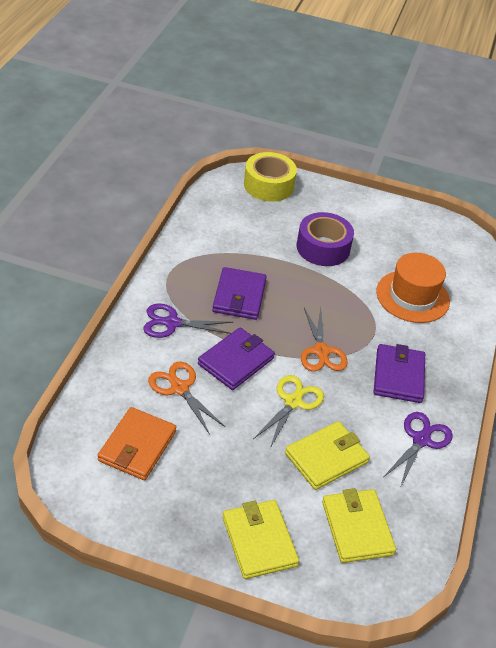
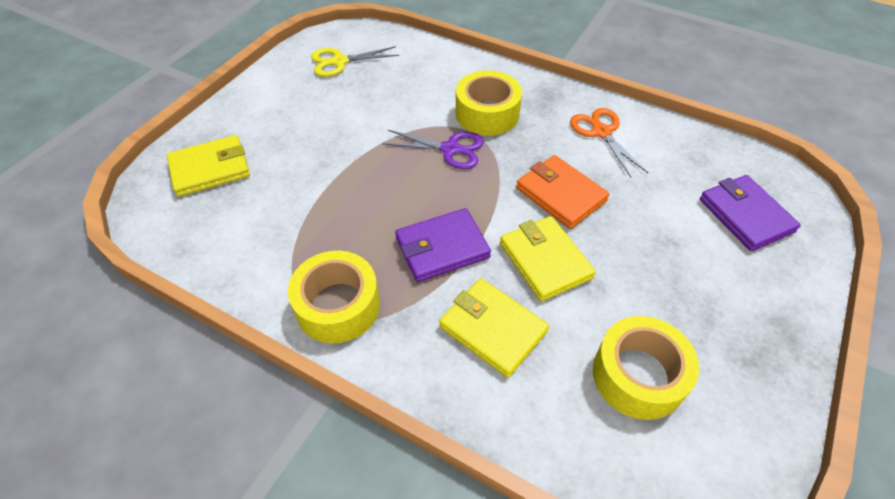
orange hat: [376,253,450,323] = 1 -> none = 0
orange scissors: [148,362,225,435] [301,307,348,371] = 2 -> [570,108,648,177] = 1
purple scissors: [143,303,233,338] [384,412,453,488] = 2 -> [382,130,484,169] = 1
purple tape: [297,212,354,266] = 1 -> none = 0
purple wallet: [198,328,275,390] [212,267,267,320] [374,344,425,403] = 3 -> [395,208,491,282] [700,175,801,251] = 2
yellow tape: [244,152,297,202] = 1 -> [288,251,380,343] [456,70,522,136] [593,316,699,420] = 3

